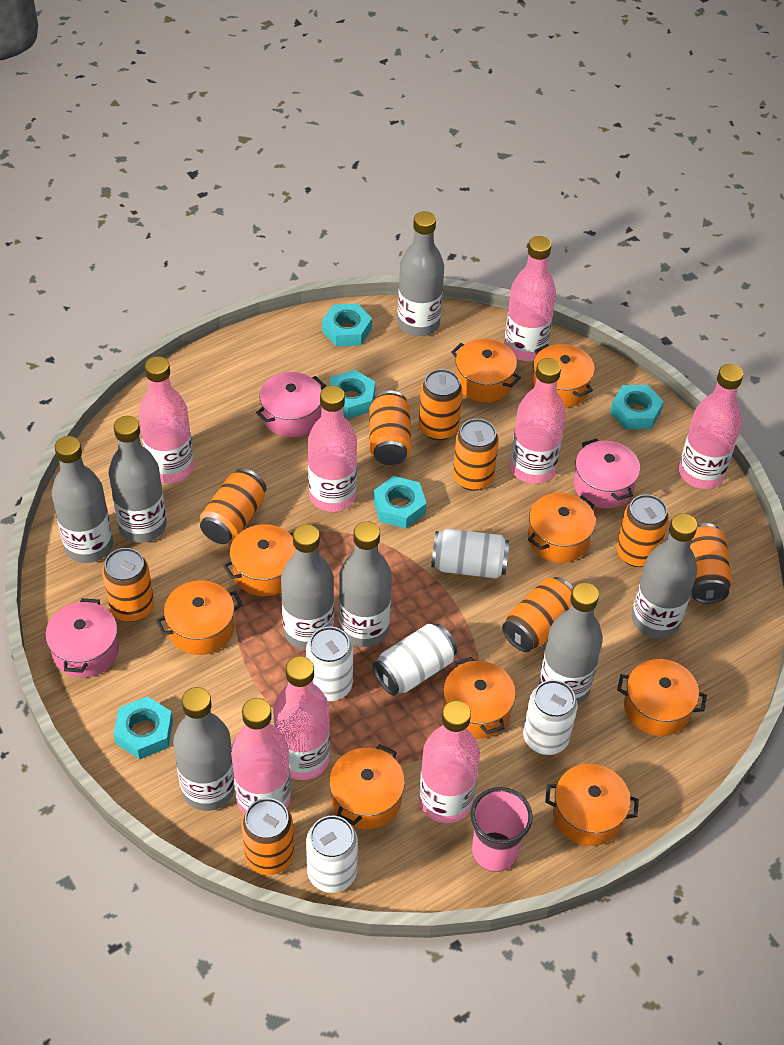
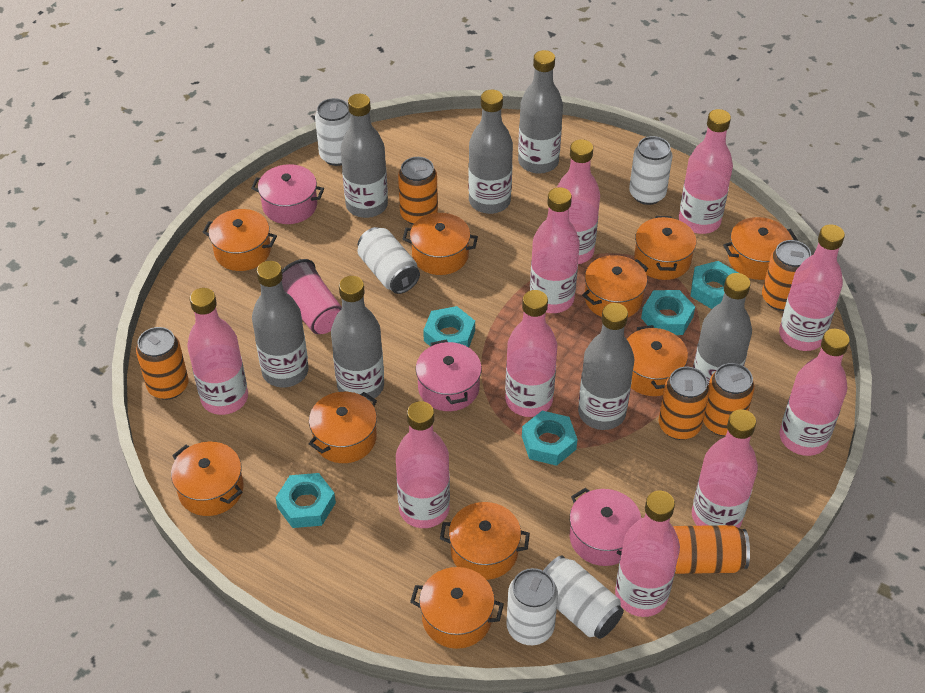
grey bottle: [52,436,113,563] [109,416,167,543] [173,687,235,811] [281,524,334,650] [339,521,392,647] [397,211,444,336] [539,583,603,705] [632,514,697,638] = 8 -> [252,261,309,387] [331,276,384,401] [341,94,388,218] [468,90,513,214] [518,50,563,174] [578,303,634,430] [693,273,752,385] = 7
orange can: [102,548,154,622] [200,468,266,544] [241,798,294,875] [369,390,411,465] [419,369,463,441] [453,419,499,491] [502,577,573,652] [617,494,669,567] [690,523,732,604] = 9 -> [136,327,189,400] [398,157,438,225] [659,367,710,440] [673,525,750,574] [703,363,755,436] [762,240,811,311] = 6
orange pot: [156,580,243,655] [223,524,295,596] [329,744,405,829] [443,657,516,739] [451,339,521,402] [528,493,596,563] [532,344,595,408] [545,764,639,846] [617,659,707,736] = 9 -> [171,442,244,516] [202,209,277,271] [309,392,377,463] [402,213,478,275] [410,567,504,649] [440,502,530,580] [582,255,648,317] [627,325,688,396] [634,216,696,280] [723,217,798,280] = 10
pink bottle: [139,356,194,483] [231,698,291,814] [273,656,330,780] [308,386,357,512] [419,700,480,823] [504,236,556,361] [510,358,566,484] [679,364,743,489] = 8 -> [187,288,248,415] [396,401,450,528] [505,290,557,417] [530,187,580,313] [557,139,600,264] [615,491,680,617] [679,109,733,234] [692,409,758,528] [779,224,845,351] [780,329,850,456] = 10

